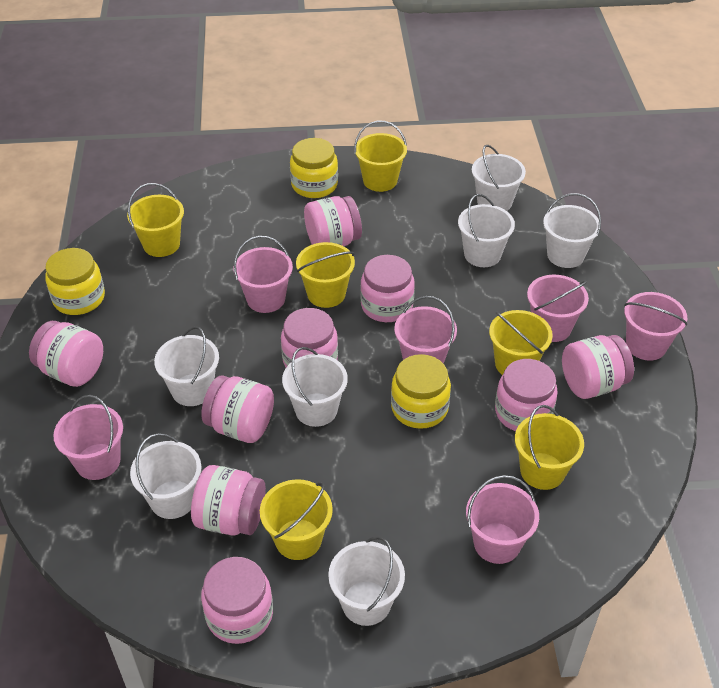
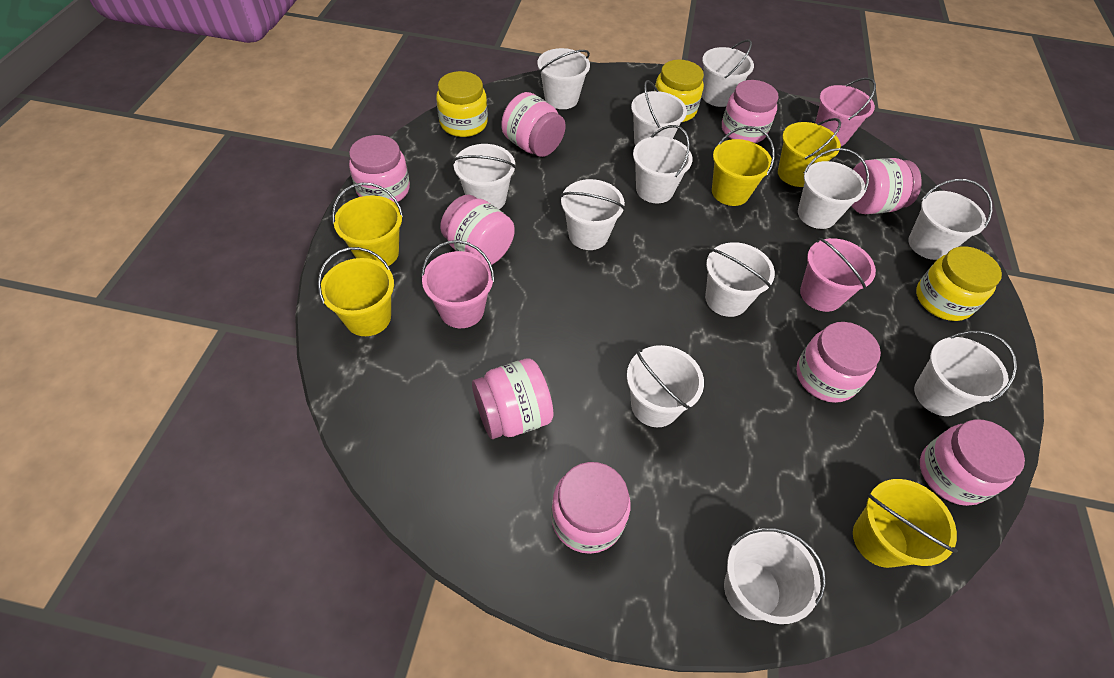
pink bucket: [53,395,123,480] [233,236,293,313] [394,296,457,364] [466,475,539,564] [527,275,589,342] [624,292,687,361] = 6 -> [421,240,495,328] [800,237,876,312] [815,78,876,146] = 3
white bucket: [130,433,201,519] [154,326,219,406] [282,347,348,427] [328,536,405,626] [458,194,515,267] [472,145,526,211] [543,193,601,268] = 7 -> [453,144,516,209] [537,48,590,109] [561,179,625,250] [627,345,704,427] [631,80,687,146] [633,125,693,203] [702,40,754,107] [705,242,775,317] [724,527,826,624] [798,148,869,229] [908,179,993,260] [914,331,1017,416] = 12
yellow bucket: [127,183,184,257] [260,479,333,560] [296,242,355,308] [354,121,407,192] [489,310,553,375] [515,405,584,490] = 6 -> [318,247,394,336] [332,183,403,266] [712,126,775,206] [778,118,841,187] [853,479,957,568] = 5

